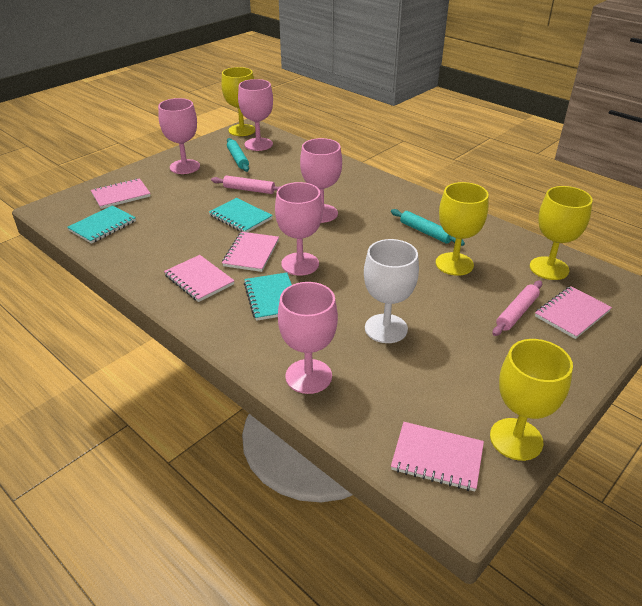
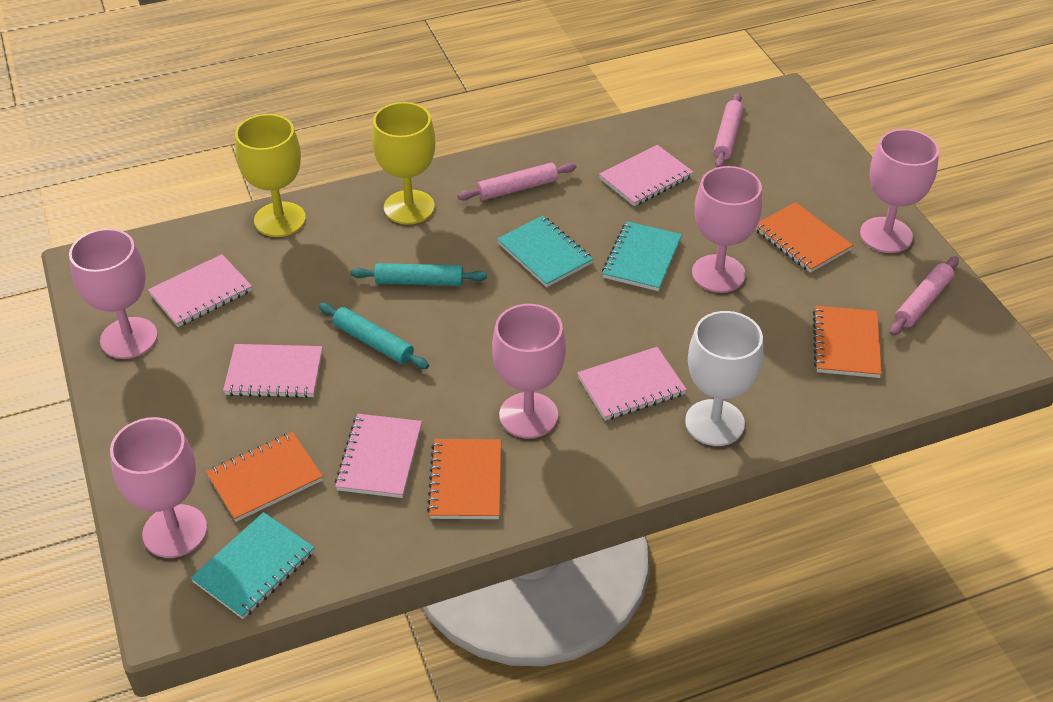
orange notebook: none = 0 -> [206,432,323,522] [427,439,502,519] [755,202,853,273] [813,306,882,378] = 4
pink rolling pin: [211,176,281,194] [493,280,542,336] = 2 -> [457,163,576,200] [713,93,743,167] [890,256,959,336] = 3
yellow goblet: [221,67,255,136] [436,182,489,276] [490,339,573,461] [530,186,593,280] = 4 -> [235,114,306,237] [372,102,435,224] = 2

